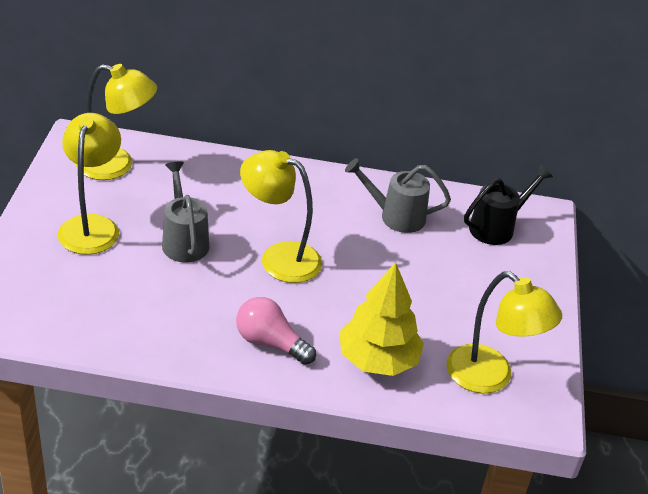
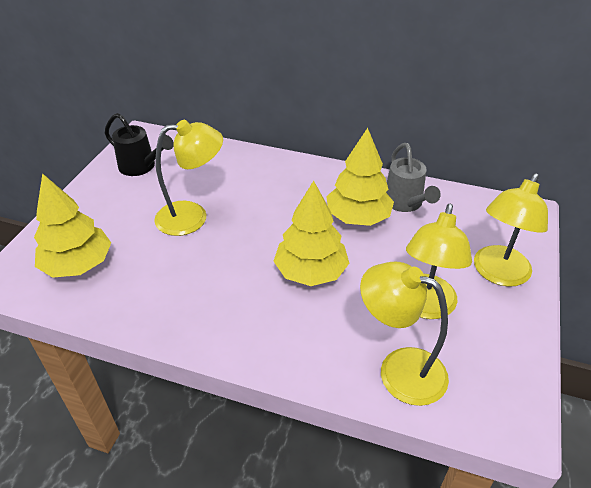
grey watering can: [162,161,209,263] [345,158,451,233] = 2 -> [386,143,441,212] = 1
pink light bulb: [236,297,316,365] = 1 -> none = 0
yellow tree: [339,262,424,376] = 1 -> [34,173,111,278] [273,181,349,286] [326,128,394,226] = 3

